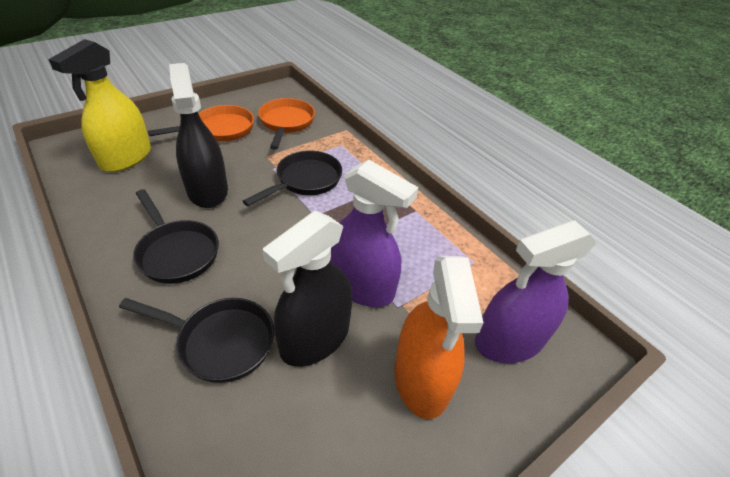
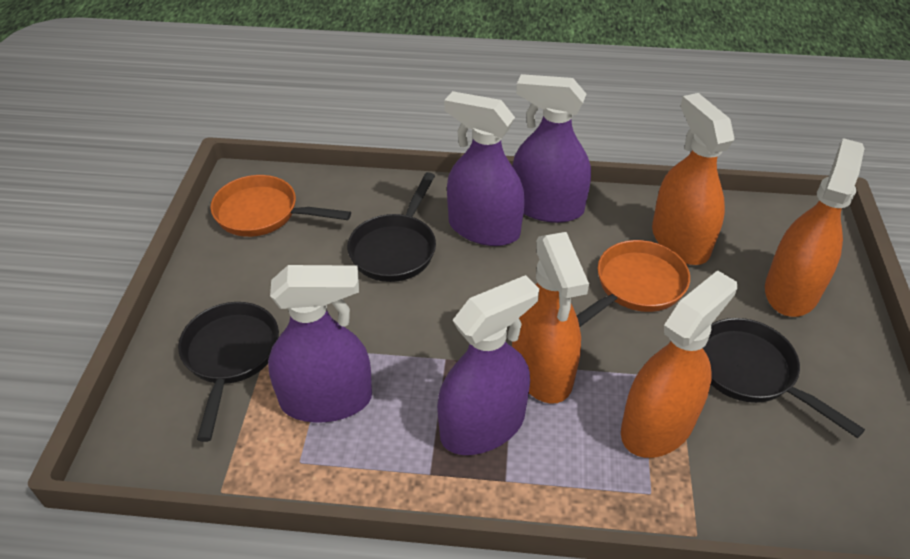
black spray bottle: [169,63,228,208] [262,211,352,367] = 2 -> none = 0
orange spray bottle: [395,256,484,419] = 1 -> [512,232,589,404] [621,270,737,458] [652,93,735,265] [765,138,865,317] = 4
purple spray bottle: [330,160,418,307] [475,220,596,363] = 2 -> [268,265,372,422] [437,275,539,455] [444,91,525,246] [512,74,591,223] = 4
yellow spray bottle: [48,39,151,172] = 1 -> none = 0

